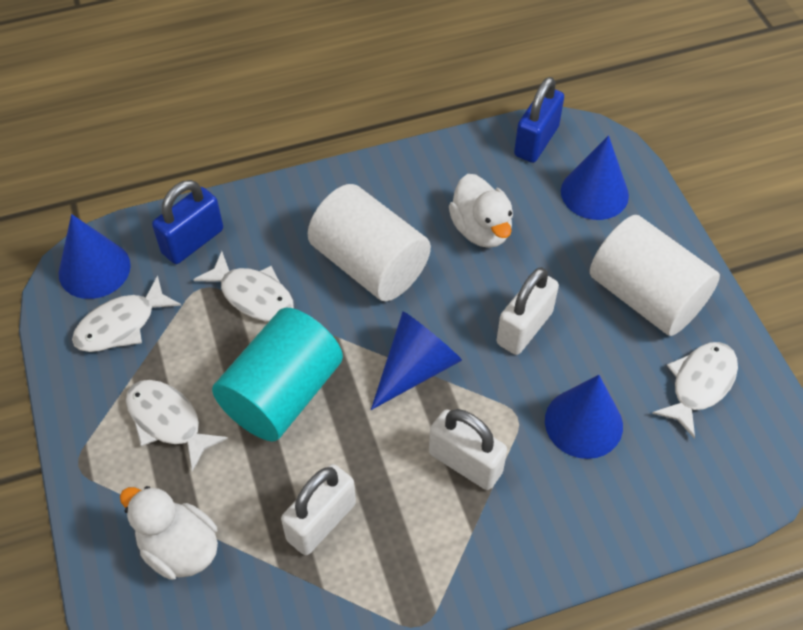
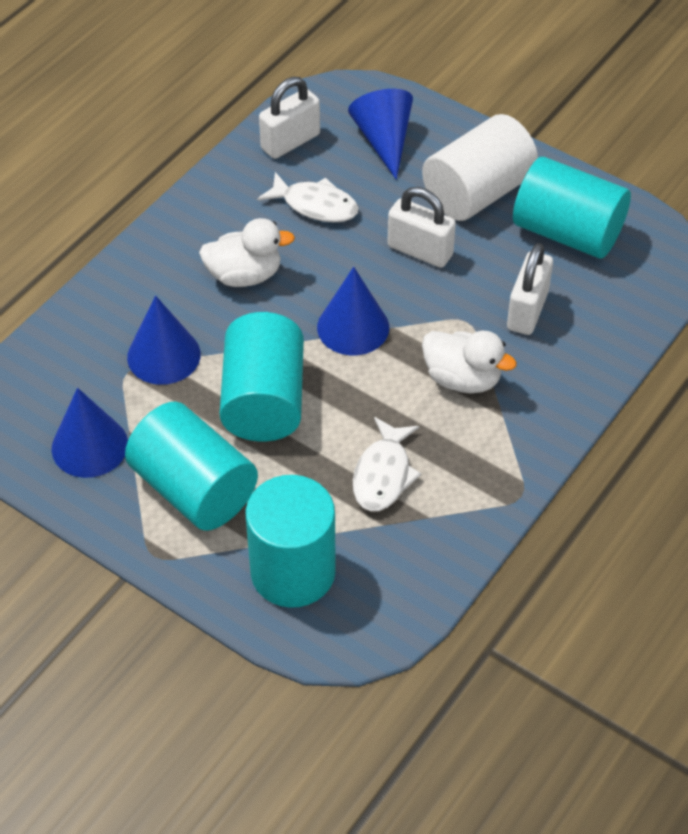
blue padlock: [152,180,223,264] [514,77,564,163] = 2 -> none = 0
turquoise cylinder: [212,308,343,442] = 1 -> [125,402,258,531] [220,312,304,441] [246,475,336,608] [513,157,631,259] = 4
white cylinder: [308,184,431,301] [590,215,720,336] = 2 -> [422,114,538,221] = 1
white fish: [72,275,181,352] [126,380,228,472] [193,251,294,321] [652,342,738,439] = 4 -> [257,172,359,222] [353,417,421,511] = 2

